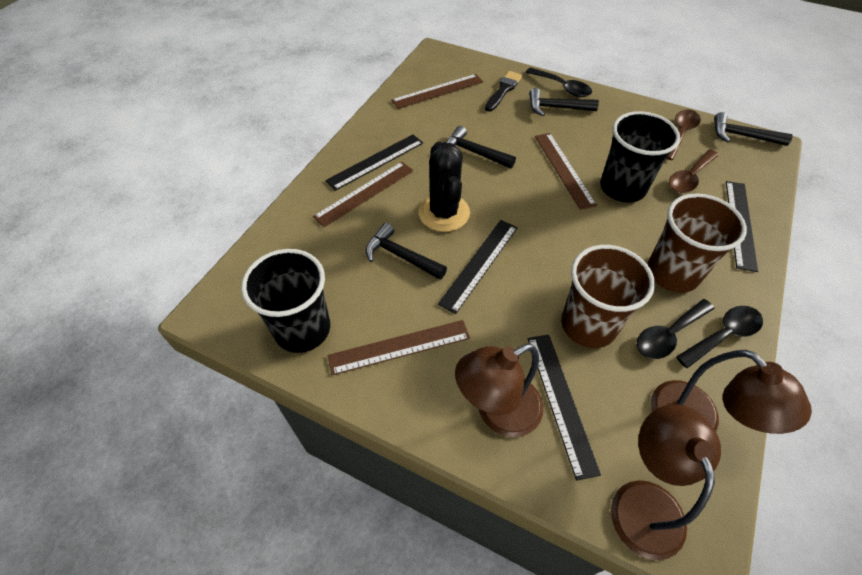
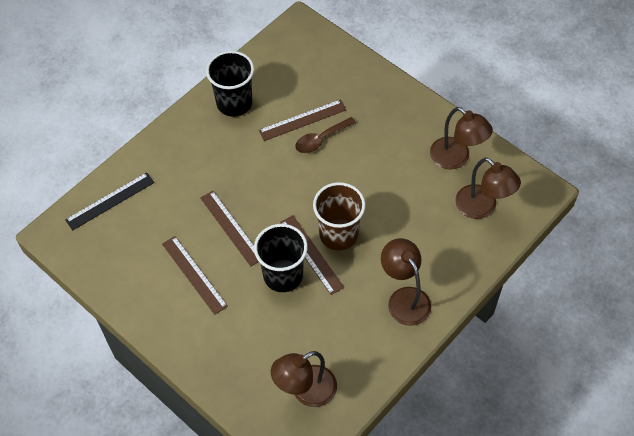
black brush: [485,71,522,112] = 1 -> none = 0
black cactus: [418,142,470,232] = 1 -> none = 0
black hammer: [366,223,447,280] [446,126,516,169] [529,88,599,116] [714,112,793,146] = 4 -> none = 0
black ruler: [325,134,423,191] [438,220,518,314] [528,334,601,481] [726,181,758,272] = 4 -> [65,172,154,230] = 1
black spoon: [526,67,592,97] [637,299,715,359] [676,306,763,368] = 3 -> none = 0
brown cup: [561,245,655,348] [648,193,747,293] = 2 -> [313,182,365,251] = 1
brown lamp: [455,344,544,437] [611,404,721,560] [651,350,812,434] = 3 -> [271,351,337,407] [381,238,431,326] [430,107,493,169] [455,157,521,219] = 4
brown spoon: [666,110,701,160] [669,149,719,193] = 2 -> [295,117,356,153] = 1

